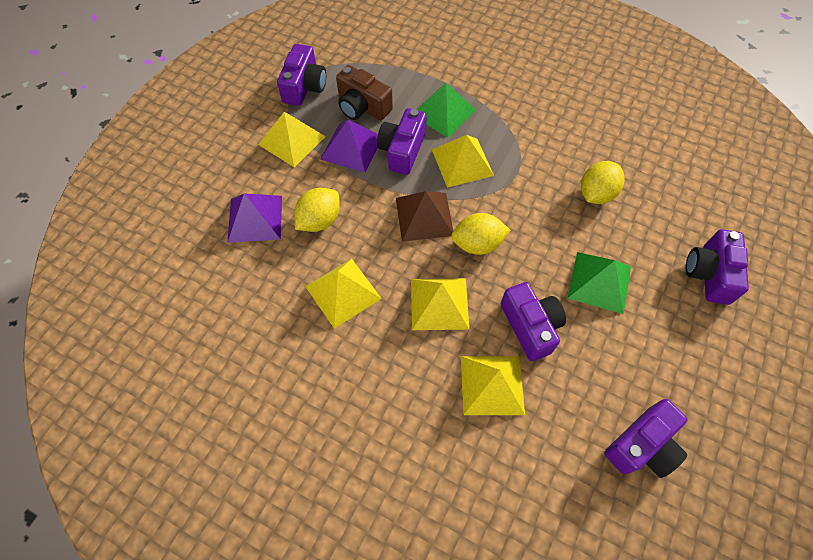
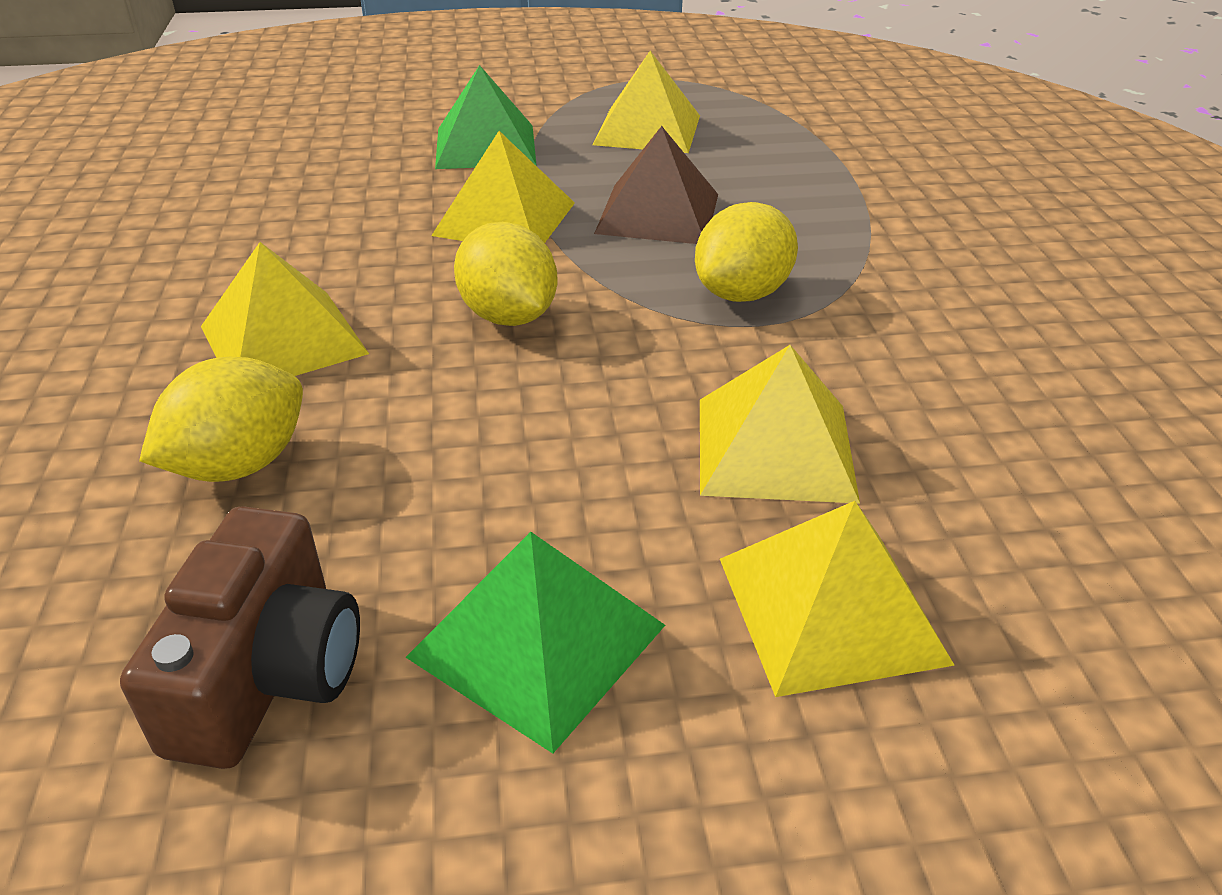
purple camera: [277,44,326,106] [377,108,427,175] [501,282,566,361] [604,399,687,478] [686,229,749,305] = 5 -> none = 0
purple pyramid: [227,193,282,243] [320,120,378,173] = 2 -> none = 0

